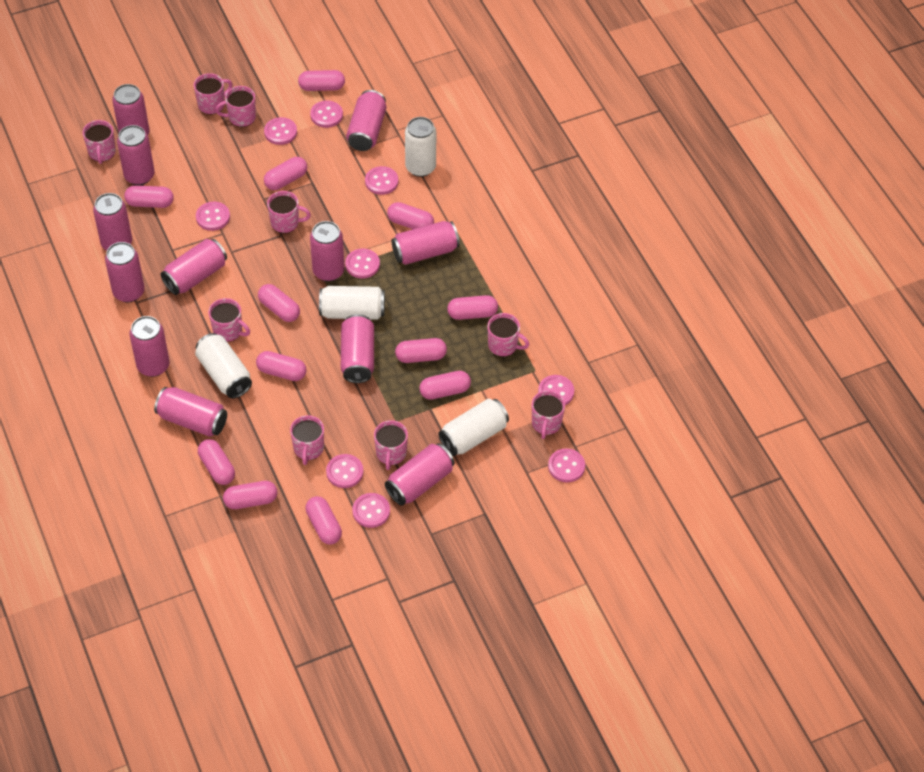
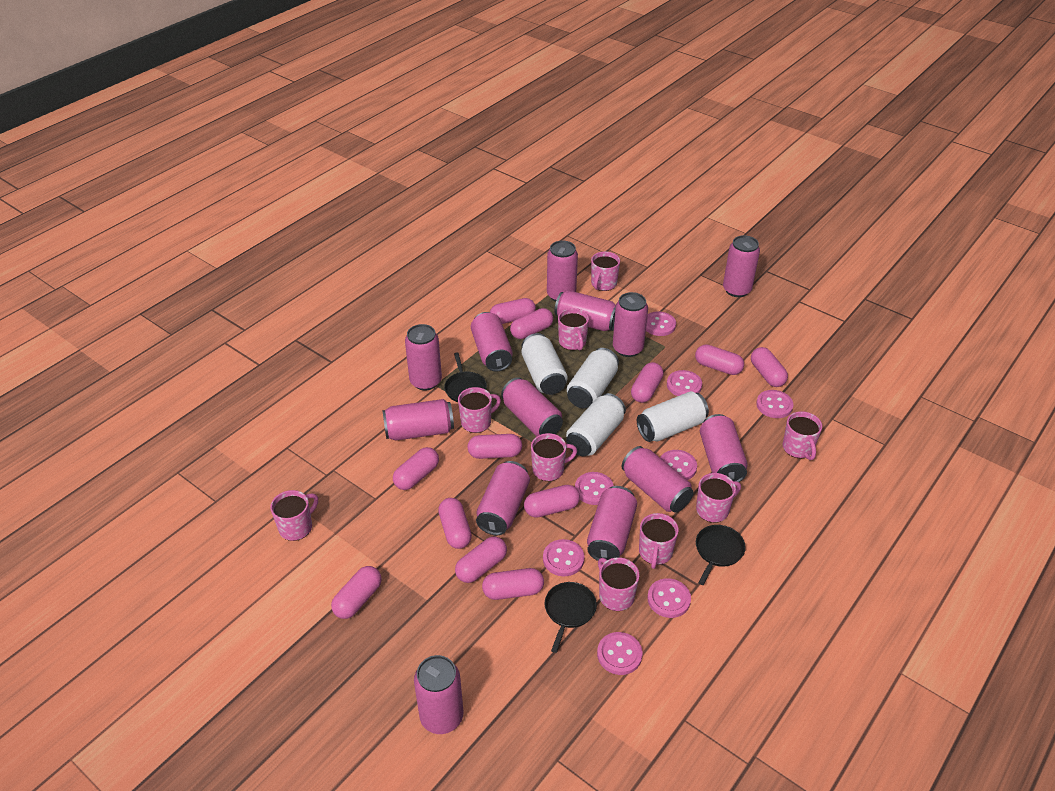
black pan: none = 0 -> [444,353,487,402] [545,582,597,653] [696,525,746,585] = 3
pink button: [196,202,230,231] [264,117,297,145] [310,101,343,128] [326,454,363,488] [345,248,380,279] [352,493,390,528] [365,166,398,195] [538,375,574,405] [548,448,585,483] = 9 -> [543,539,585,576] [575,472,614,505] [597,632,643,675] [646,312,676,336] [647,578,691,618] [660,450,697,480] [667,370,702,396] [756,390,793,418] = 8
pink can: [93,193,132,251] [105,242,145,303] [112,84,149,135] [117,125,155,185] [129,316,170,377] [154,387,227,437] [161,239,227,295] [310,221,345,281] [341,314,374,383] [346,90,387,151] [385,443,454,506] [392,221,460,265] = 12 -> [382,399,454,441] [405,324,442,390] [414,655,464,734] [471,312,513,371] [476,461,530,535] [501,377,563,437] [547,241,578,302] [554,290,616,331] [587,486,637,561] [613,292,648,357] [621,446,693,513] [700,414,748,482] [723,235,760,297] = 13

